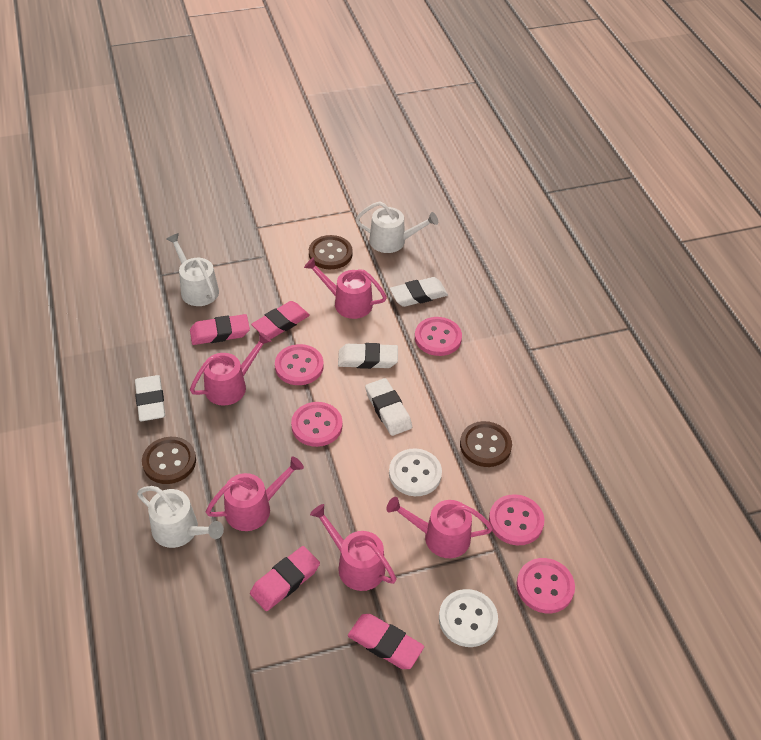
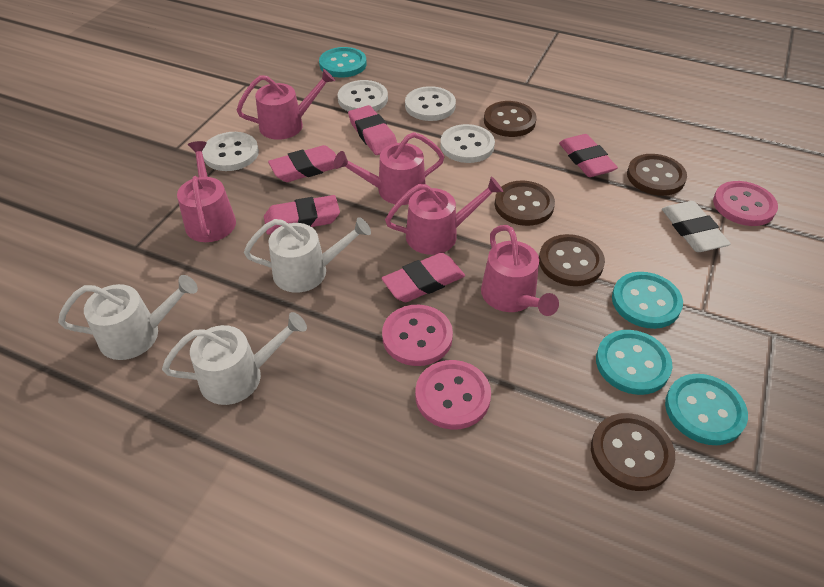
brown button: [142,437,196,484] [309,235,353,269] [460,421,512,467] = 3 -> [484,101,537,137] [495,181,555,226] [539,234,605,286] [591,413,675,491] [627,154,687,196] = 5
pink button: [275,344,324,385] [291,402,343,447] [415,317,462,356] [489,494,544,545] [516,558,575,613] = 5 -> [382,305,453,366] [415,360,491,430] [713,181,778,226] = 3
pink eraser: [190,314,250,345] [250,546,320,611] [251,301,310,339] [348,614,424,669] = 4 -> [264,195,340,235] [268,145,336,182] [348,105,397,155] [381,253,465,302] [559,134,618,177] = 5
turquoise button: none = 0 -> [319,47,367,78] [596,330,673,395] [612,272,683,329] [665,374,748,445] = 4
white button: [389,448,442,496] [439,589,498,647] = 2 -> [202,132,259,171] [338,80,388,112] [405,86,456,121] [440,124,495,163] = 4
white eraser: [135,375,165,421] [338,343,398,369] [365,378,412,436] [390,277,448,307] = 4 -> [662,201,731,252] = 1

